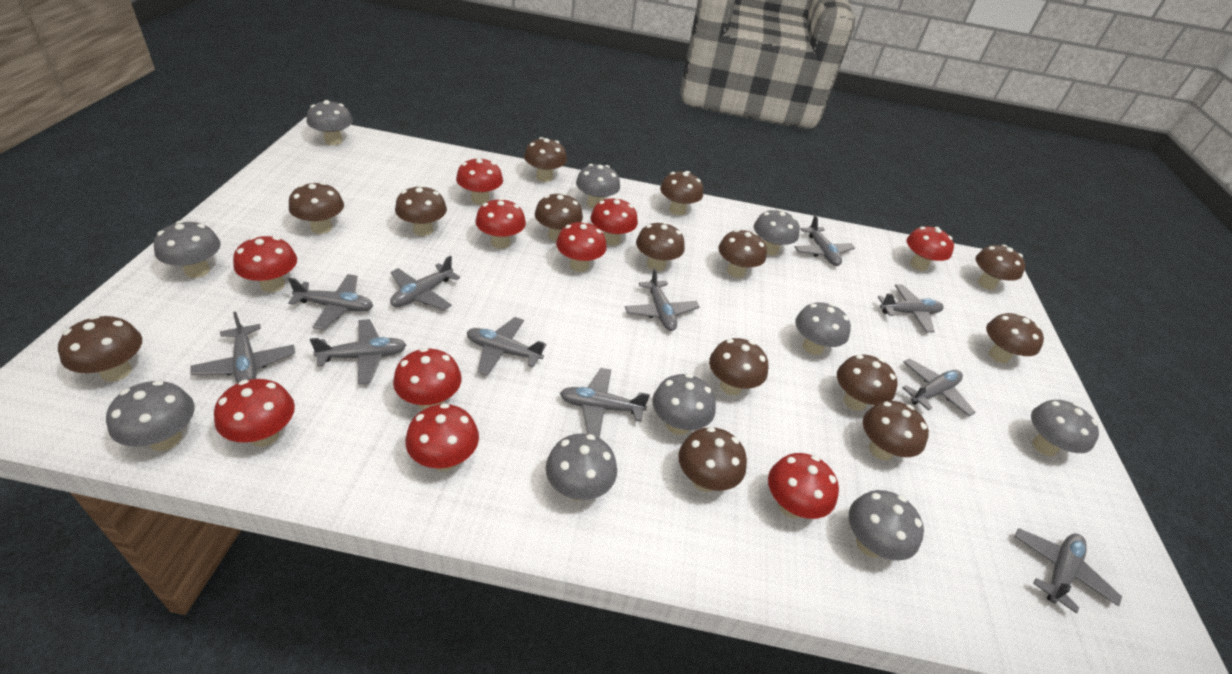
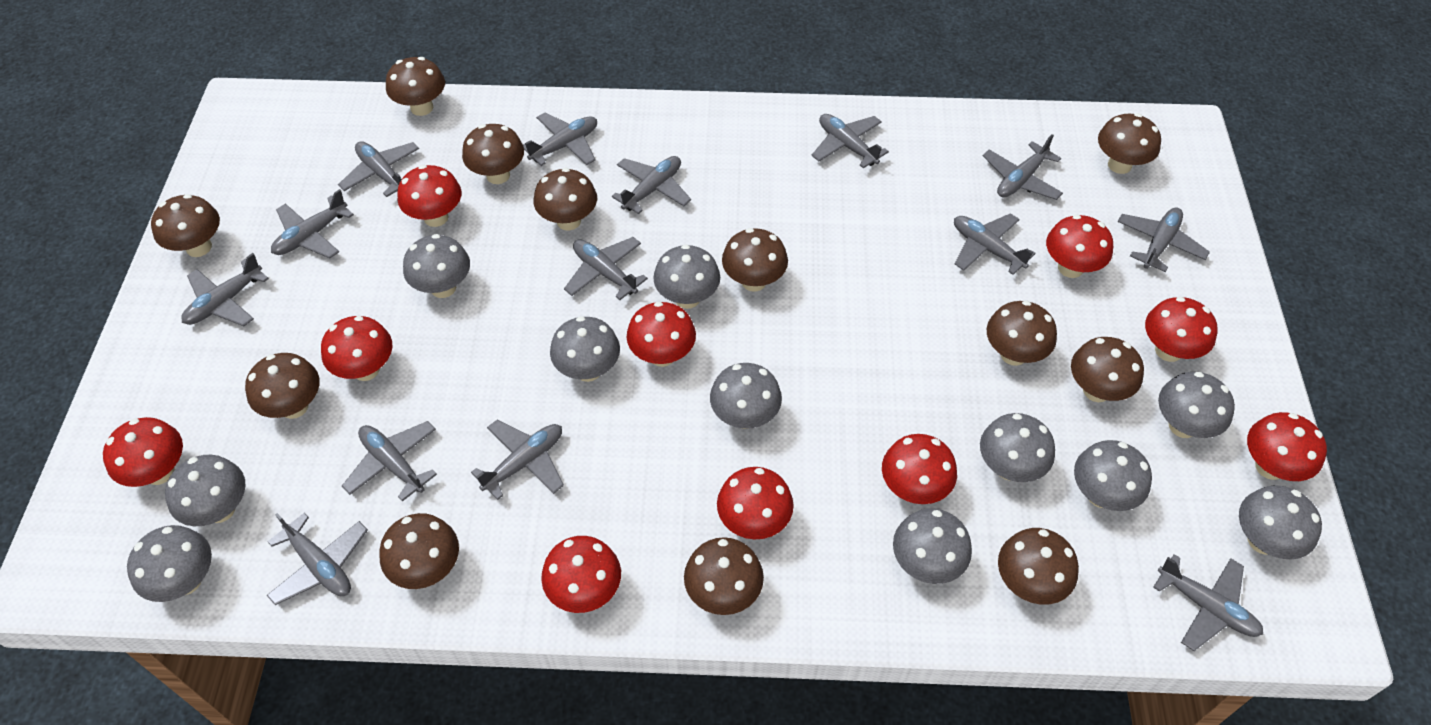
brown mushroom: [58,315,142,382] [289,182,344,234] [395,185,447,236] [524,137,567,182] [535,193,583,241] [636,222,685,271] [660,171,703,215] [678,427,747,492] [709,338,768,395] [718,229,767,278] [837,355,898,411] [863,401,929,460] [975,245,1025,290] [986,313,1044,364] = 14 -> [151,194,220,257] [245,353,320,419] [379,513,459,589] [386,57,445,116] [462,124,524,184] [534,168,597,231] [684,537,764,615] [722,228,788,292] [987,300,1057,366] [998,528,1079,605] [1071,337,1144,402] [1098,113,1161,174] = 12
grey mushroom: [106,380,195,451] [154,221,221,278] [307,100,353,145] [546,434,617,501] [576,164,620,209] [652,374,716,435] [754,209,800,256] [795,302,851,355] [849,490,924,561] [1031,400,1099,457] = 10 -> [127,525,212,602] [165,455,245,526] [403,234,470,298] [550,316,620,382] [653,244,720,309] [710,363,782,429] [893,509,972,584] [980,413,1055,482] [1074,440,1152,511] [1158,372,1235,438] [1239,485,1322,560] = 11
grey plane: [190,312,295,383] [288,274,373,330] [310,319,406,384] [390,255,460,310] [467,317,546,375] [560,368,650,438] [625,268,700,331] [795,215,855,266] [878,284,944,333] [902,358,976,417] [1014,528,1122,614] = 11 -> [181,253,269,326] [267,513,368,605] [271,189,354,258] [338,141,419,197] [342,421,437,502] [471,420,564,500] [523,113,597,166] [564,237,648,300] [612,156,691,214] [812,114,889,168] [954,213,1036,275] [983,134,1063,200] [1117,207,1210,272] [1153,554,1263,651] = 14

